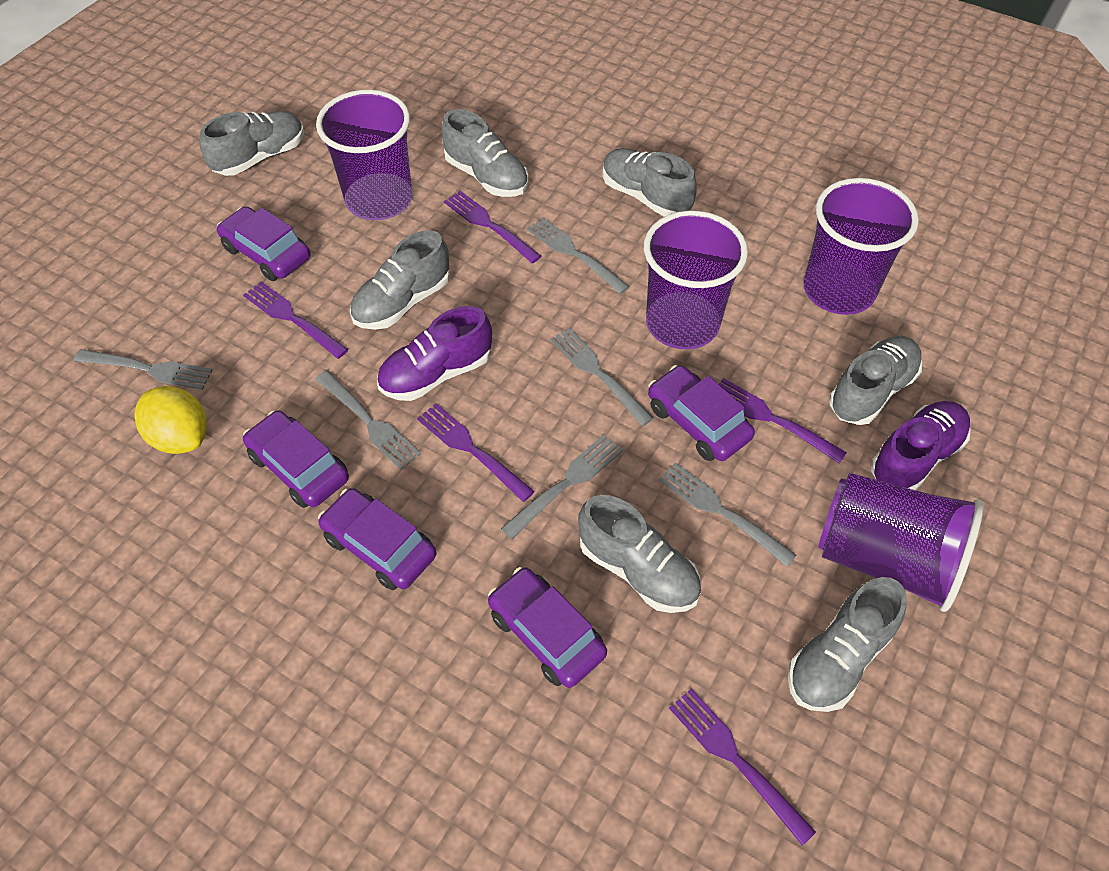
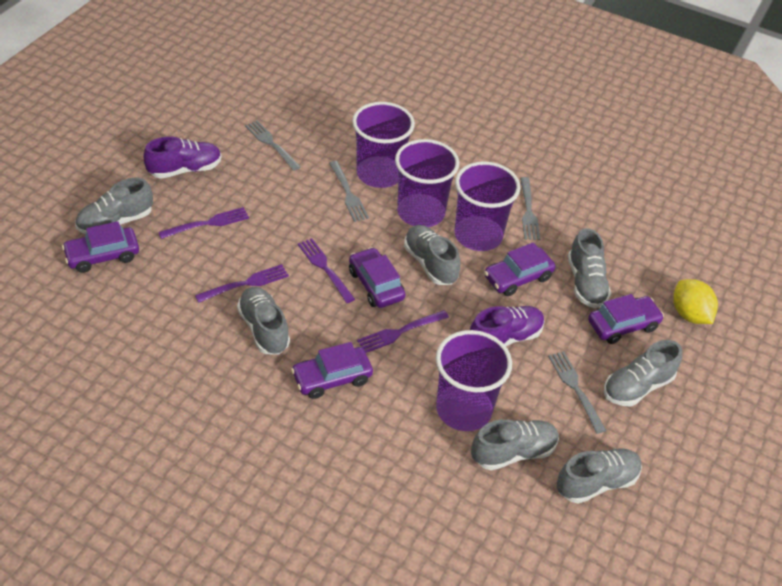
grey fork: [74,349,213,390] [315,371,421,470] [501,435,623,539] [527,217,630,294] [550,327,654,426] [659,462,796,567] = 6 -> [245,120,301,171] [329,161,369,222] [520,177,540,240] [548,351,606,434] = 4
purple fork: [243,282,348,359] [417,403,535,502] [444,191,541,263] [669,688,816,846] [719,378,847,463] = 5 -> [158,207,249,239] [195,264,289,303] [298,238,355,303] [357,310,449,353] = 4

